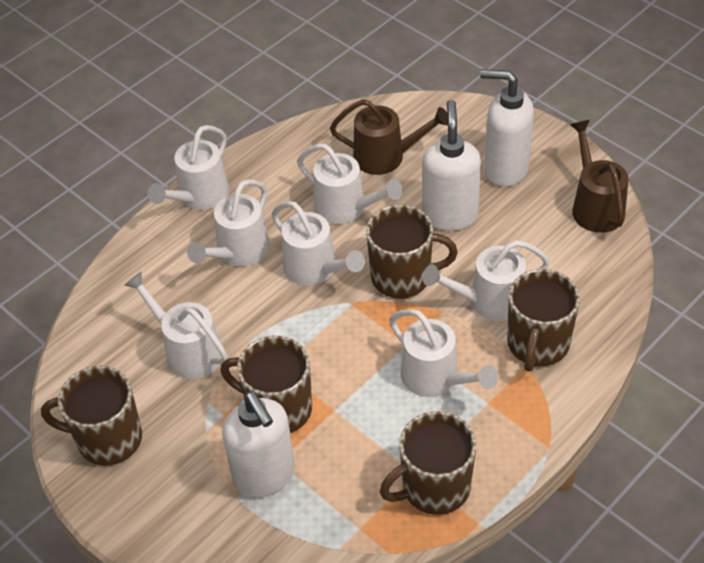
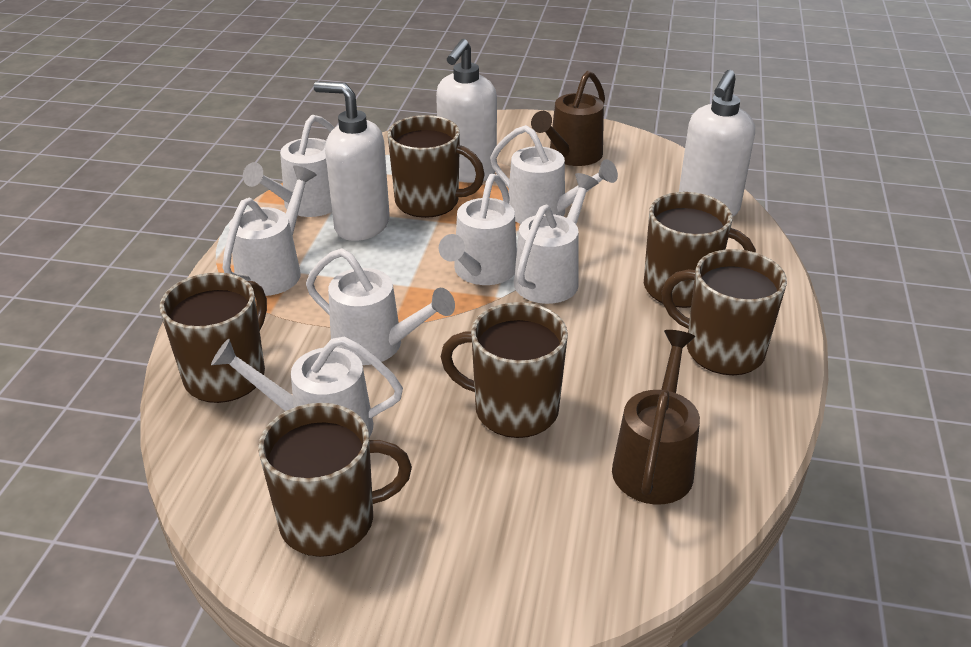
brown mug: [41,365,142,466] [220,336,312,433] [366,205,458,299] [380,411,476,515] [507,269,580,372] = 5 -> [160,272,267,403] [258,403,412,557] [388,115,485,218] [441,302,568,438] [644,192,756,308] [662,249,787,375] = 6

